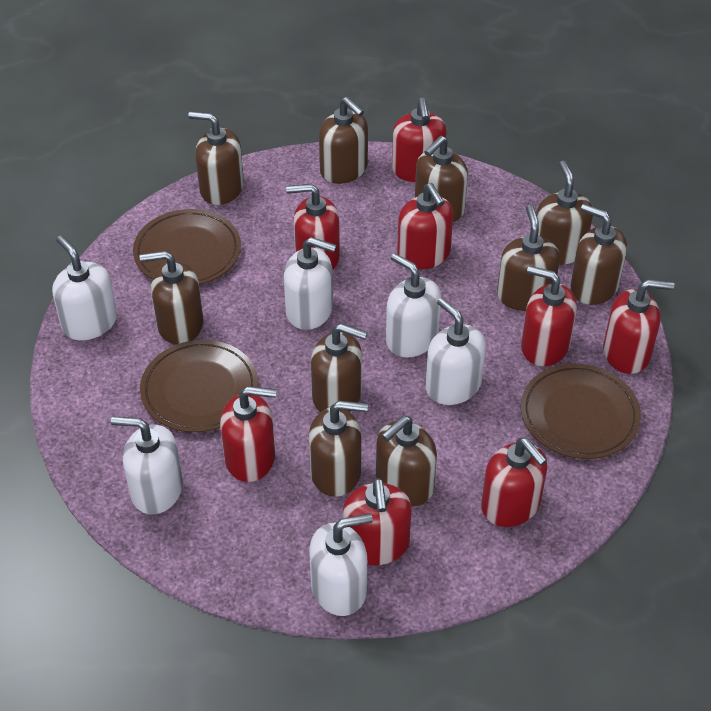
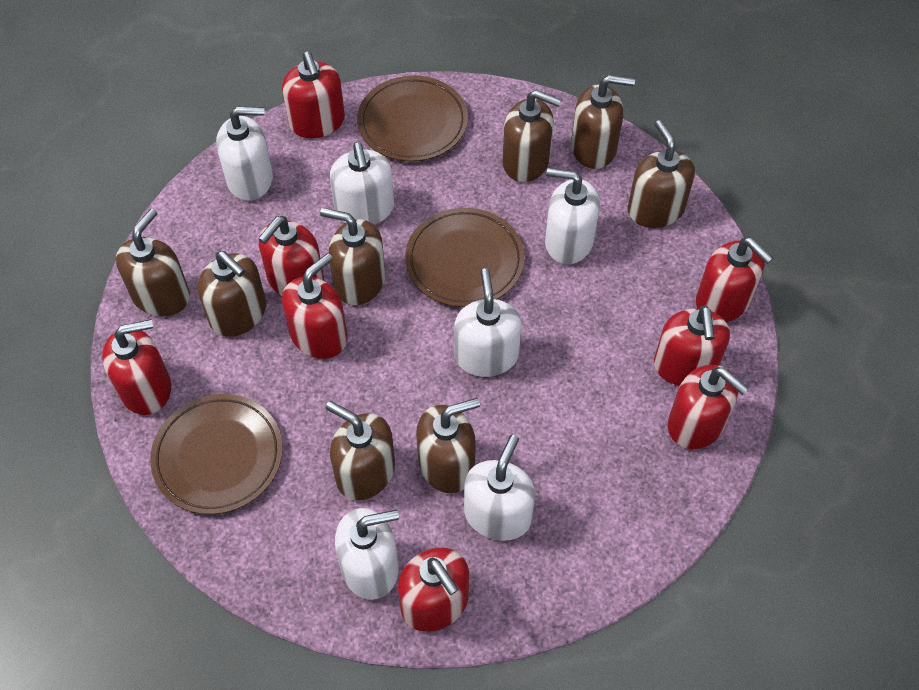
brown soap dispenser: [139,251,204,345] [188,111,244,205] [309,401,368,497] [311,323,367,412] [319,97,368,184] [376,416,437,506] [415,136,468,222] [497,205,560,311] [536,161,593,265] [570,204,627,305] = 10 -> [116,209,190,316] [197,251,266,337] [320,208,386,305] [326,401,395,500] [416,398,480,493] [502,90,562,182] [571,75,635,169] [628,120,695,228] = 8

